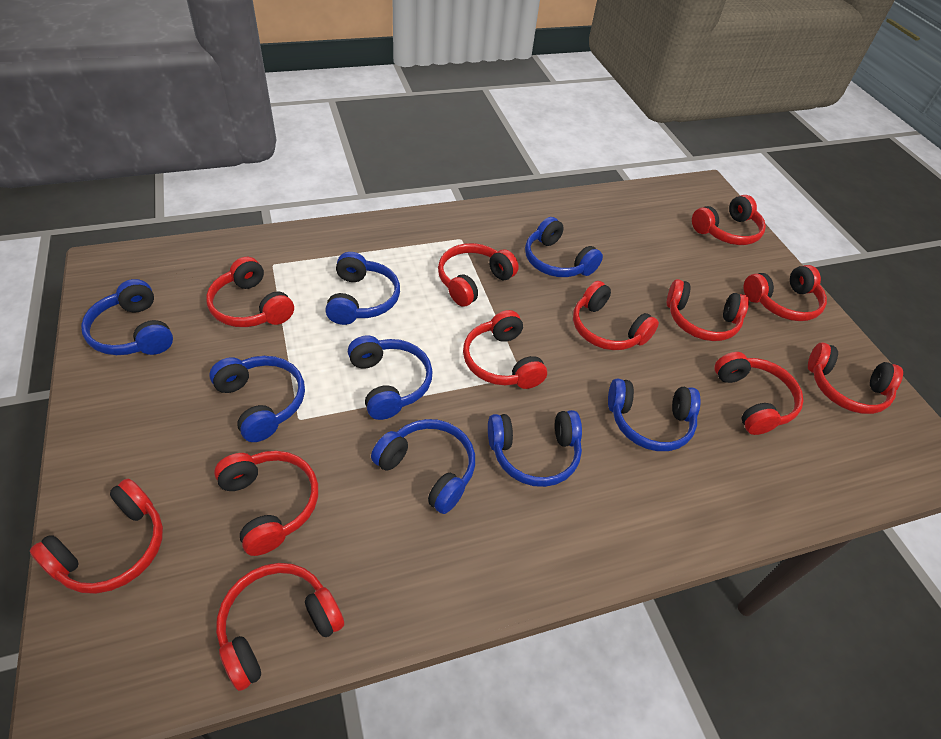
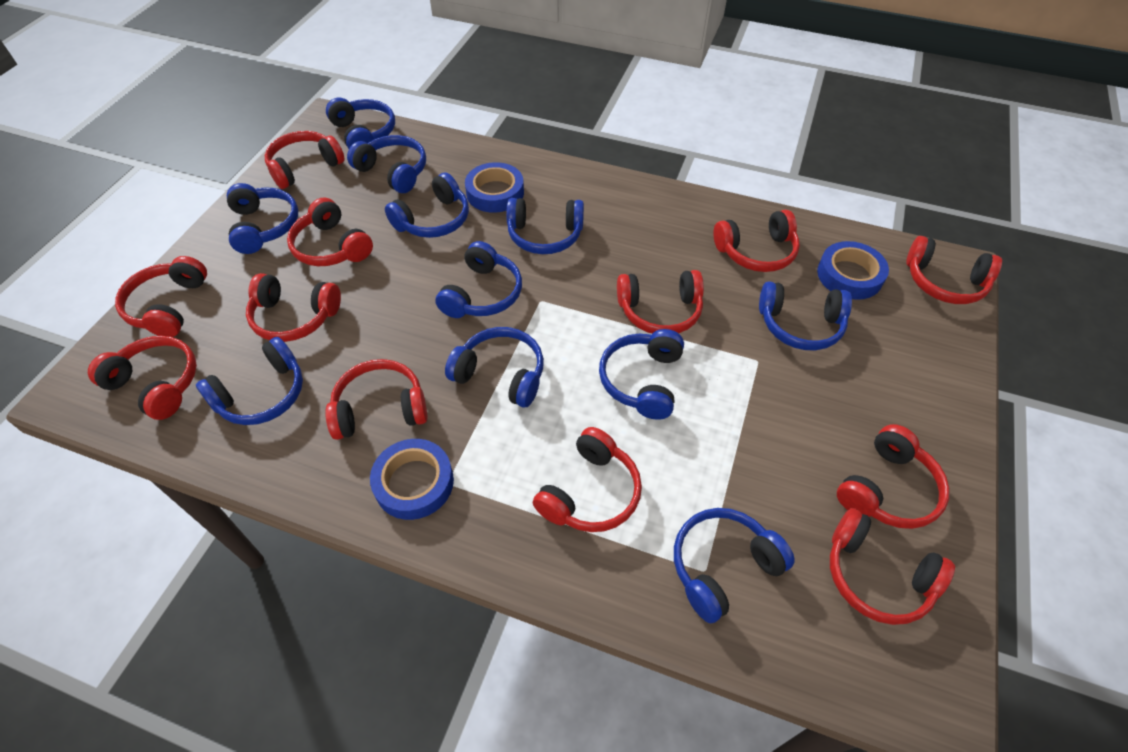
blue headphones: [81,279,173,355] [209,356,305,442] [325,252,400,325] [348,335,433,420] [371,419,475,514] [488,410,582,487] [525,217,603,277] [608,379,701,451] = 8 -> [196,337,303,425] [227,183,298,254] [326,97,395,149] [347,135,426,193] [385,173,469,238] [435,241,522,318] [445,327,544,407] [507,198,584,254] [599,329,684,420] [674,508,795,623] [759,281,852,350] = 11
blue tape: none = 0 -> [370,439,454,520] [465,162,524,213] [817,241,889,300] = 3

